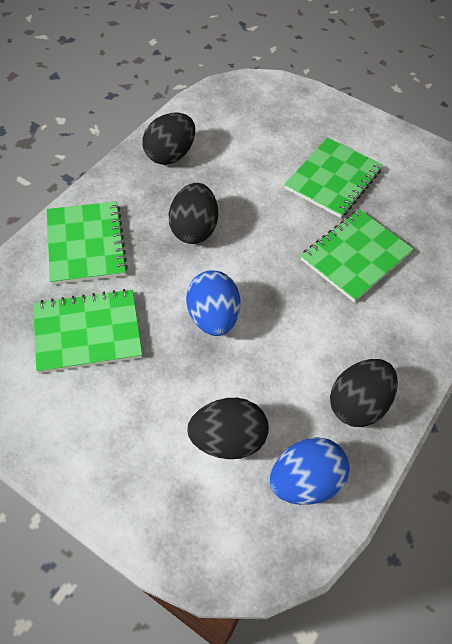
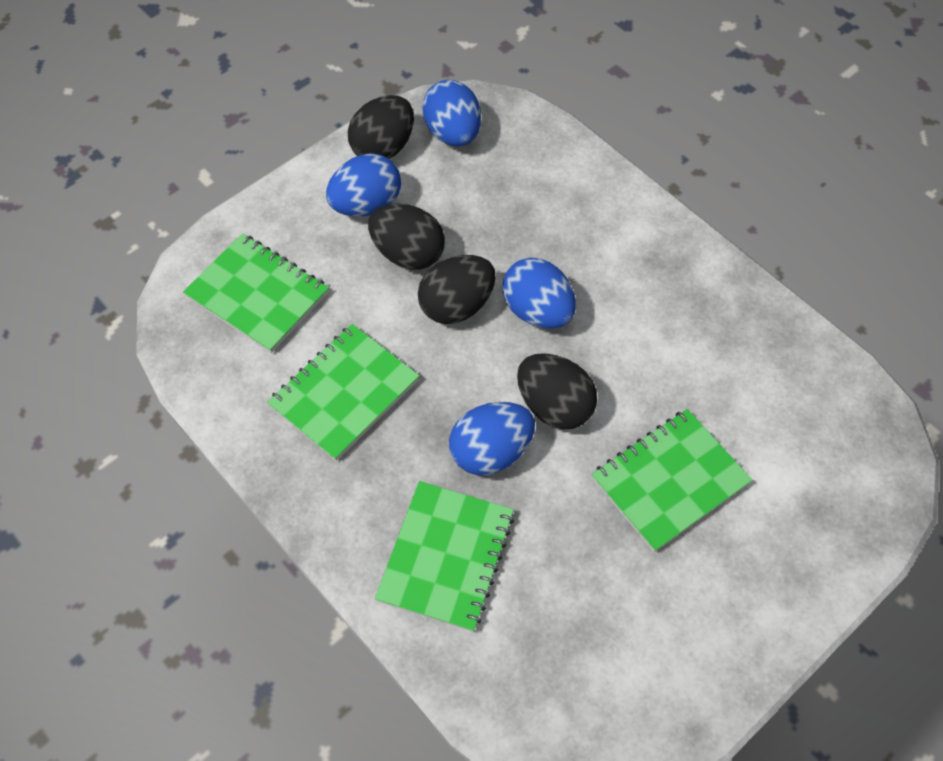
blue egg: [186,270,240,336] [270,437,350,505] = 2 -> [326,153,401,217] [422,80,481,146] [449,402,535,475] [502,258,576,329] = 4

